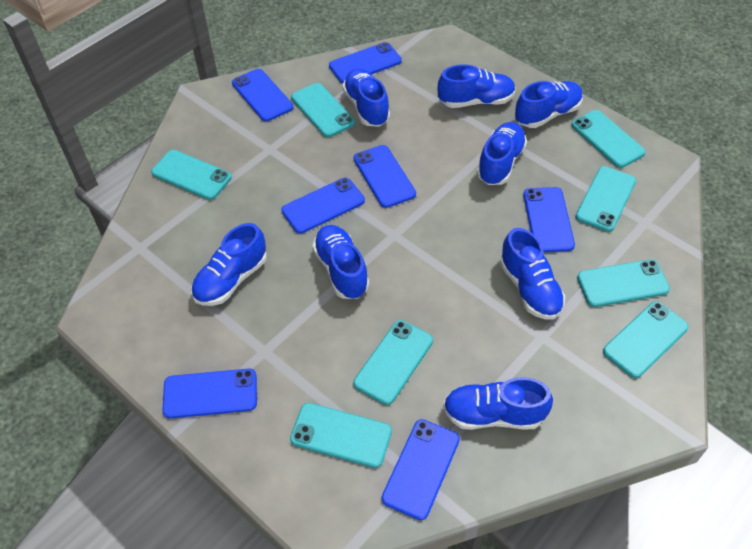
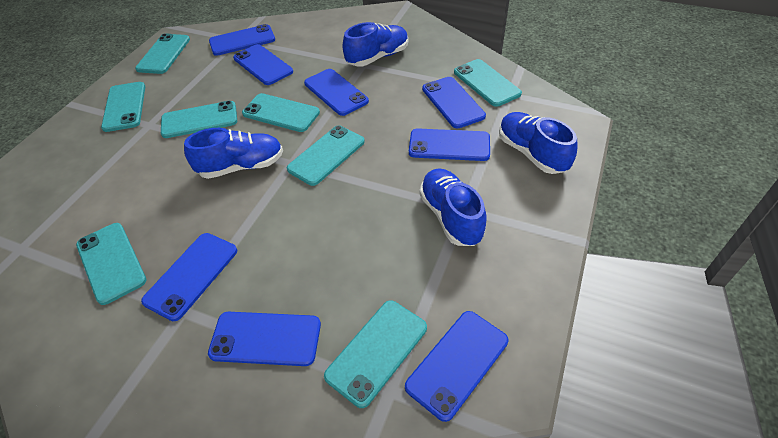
blue phone: [162,369,257,418] [232,69,293,122] [281,178,365,234] [329,42,402,83] [354,145,416,208] [382,419,460,520] [523,187,575,252] = 7 -> [141,233,237,321] [208,312,321,366] [209,24,275,56] [233,44,293,85] [304,69,369,116] [405,311,508,422] [409,128,490,161] [422,77,486,128] = 8
blue shoe: [191,223,267,306] [312,225,369,299] [342,68,390,127] [438,64,516,108] [443,377,553,430] [477,122,527,185] [500,228,565,320] [515,81,583,128] = 8 -> [184,128,283,179] [343,22,408,66] [419,168,487,246] [499,112,578,174] = 4

